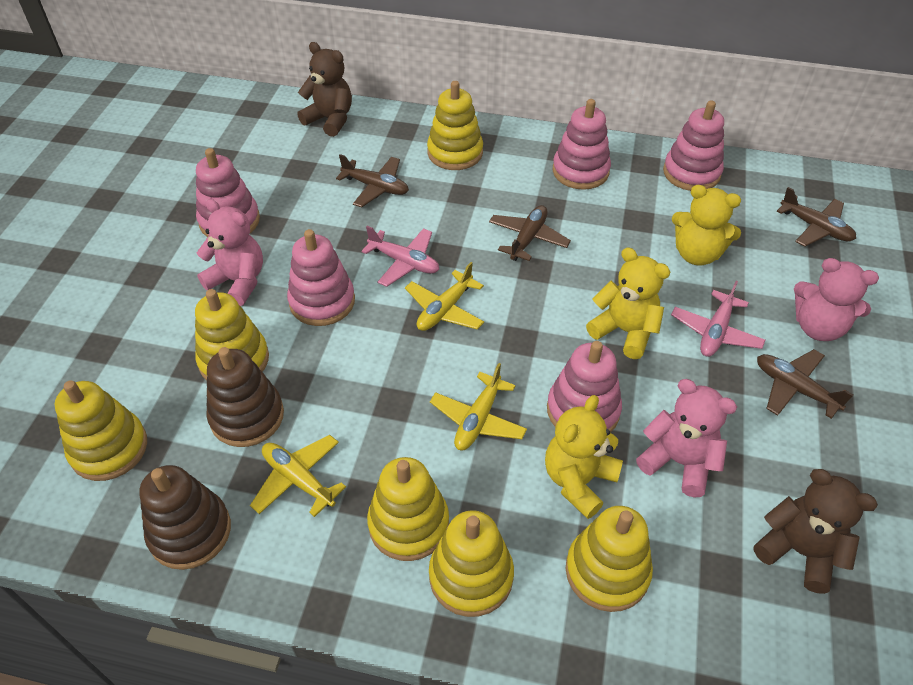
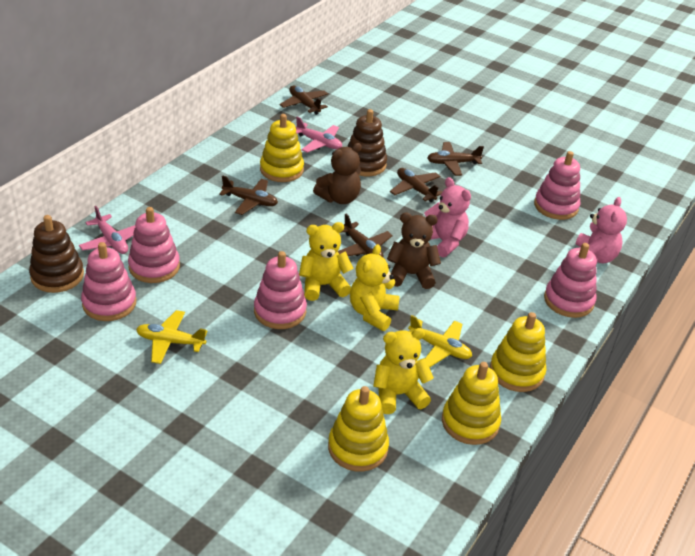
brown plane: [336,154,409,207] [489,205,571,261] [757,349,853,419] [777,187,856,247] = 4 -> [219,175,278,215] [279,86,328,115] [338,214,393,257] [390,168,442,202] [427,142,484,176] = 5
pink teddy bear: [197,199,263,306] [636,379,737,498] [794,258,879,341] = 3 -> [424,177,471,257] [575,197,627,263] = 2
yellow plane: [250,435,346,517] [405,262,484,331] [430,363,527,450] = 3 -> [136,310,208,364] [408,315,472,368] = 2
yellow stacking toy: [54,380,147,481] [195,289,269,380] [367,457,449,561] [427,81,483,170] [429,510,514,617] [566,506,653,612] = 6 -> [260,114,304,182] [328,386,389,472] [442,362,501,445] [490,312,546,392] = 4

